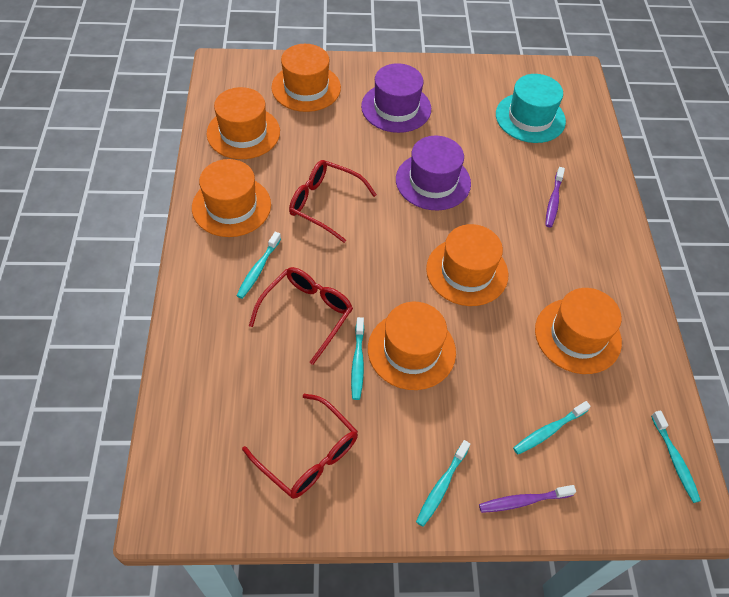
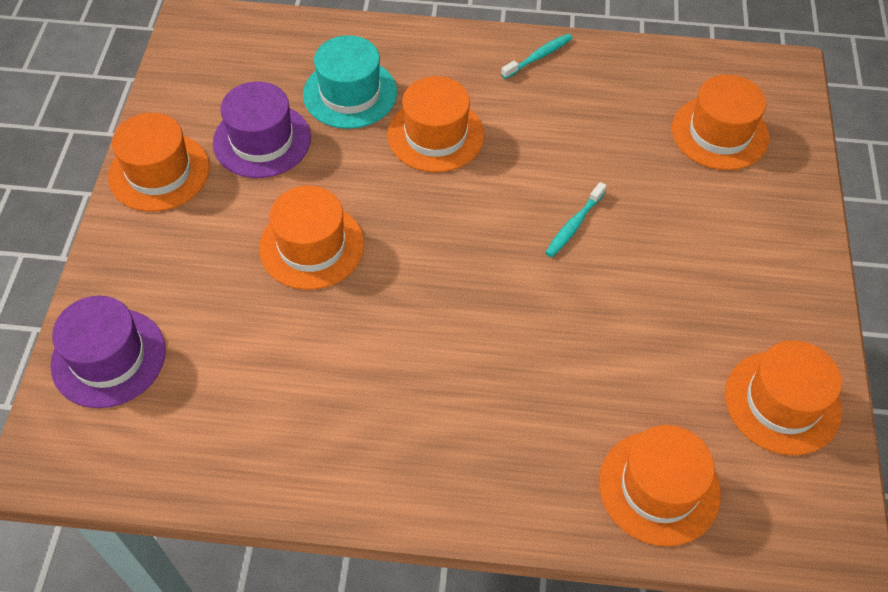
purple toothbrush: [479,485,576,513] [545,167,565,227] = 2 -> none = 0
red glasses: [242,394,358,499] [249,267,353,365] [289,160,377,243] = 3 -> none = 0
turquoise toothbrush: [236,232,281,299] [351,317,364,400] [416,440,470,527] [513,401,591,455] [651,410,701,503] = 5 -> [501,34,573,79] [545,182,606,257] = 2

